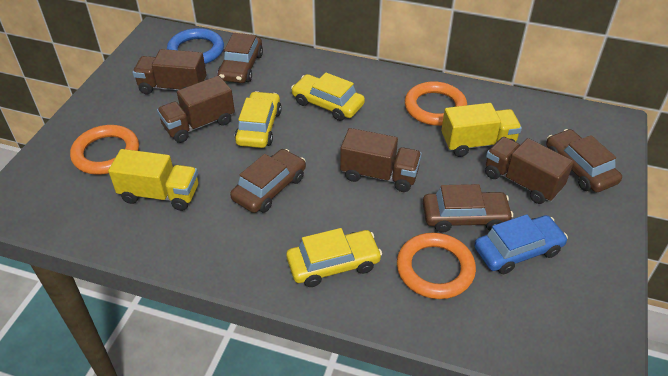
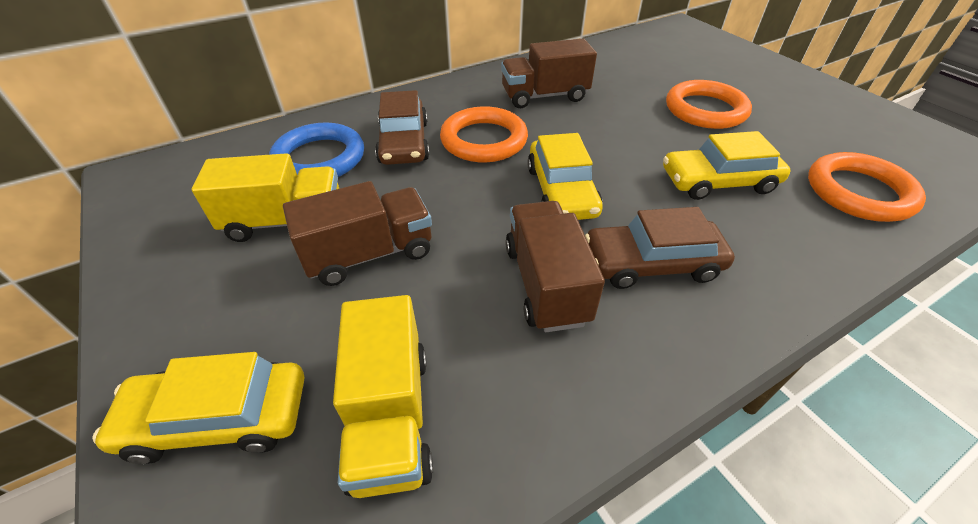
blue car: [474,214,568,274] = 1 -> none = 0
brown car: [218,33,263,83] [230,149,306,213] [423,184,513,233] [546,129,622,192] = 4 -> [375,90,430,165] [585,207,735,289] = 2
brown truck: [133,49,206,95] [157,76,235,143] [340,128,422,192] [485,137,574,204] = 4 -> [283,181,432,286] [501,39,597,108] [506,201,605,332] = 3

